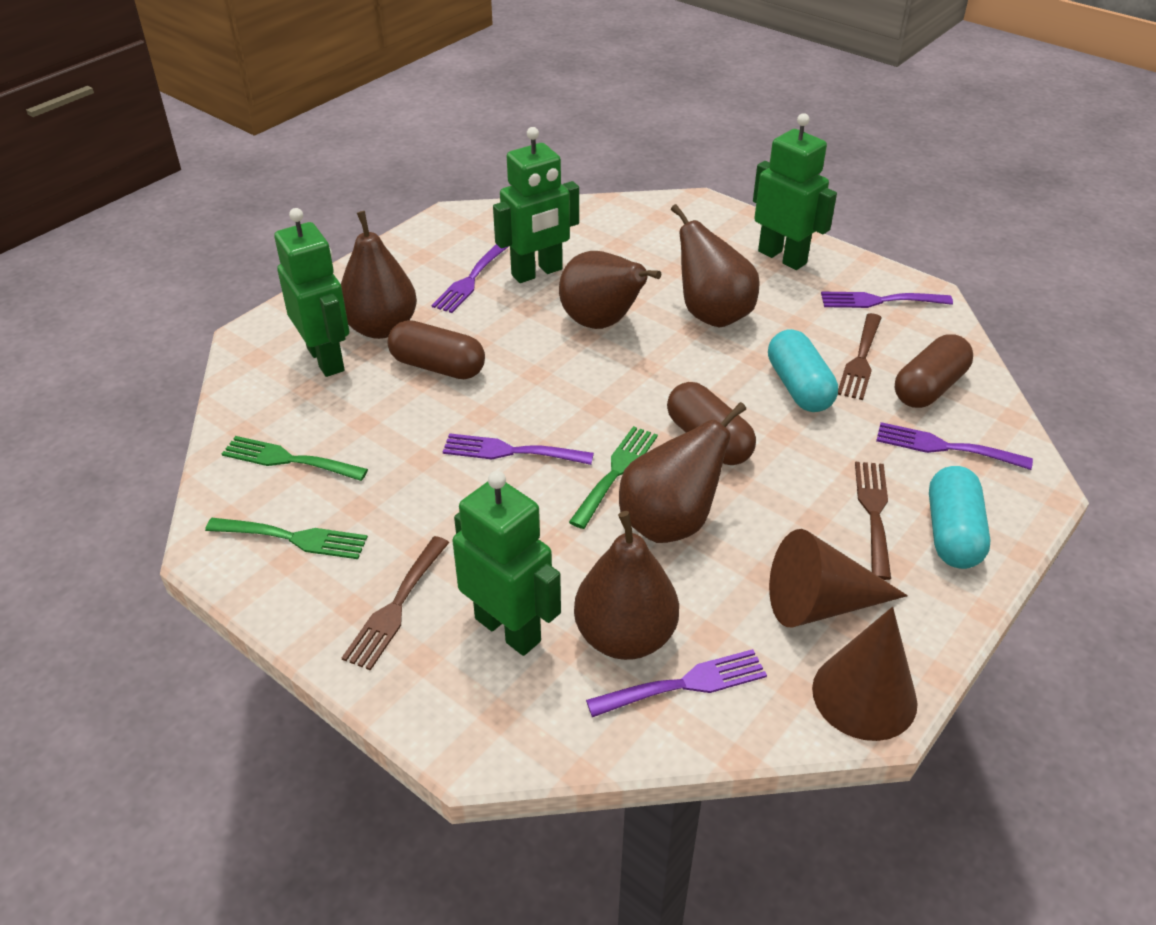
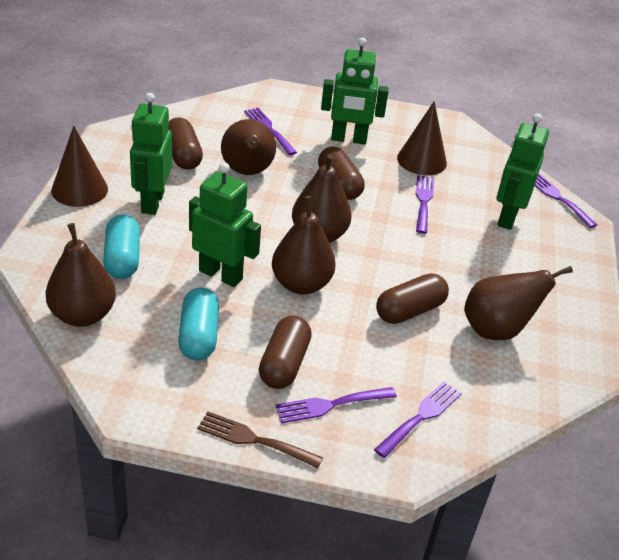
brown capsule: [388,320,485,379] [667,382,756,465] [895,335,973,408] = 3 -> [169,117,203,170] [259,315,312,389] [318,147,365,200] [376,273,449,324] = 4
brown fork: [342,536,449,671] [838,313,882,400] [855,462,891,580] = 3 -> [197,411,323,468] = 1
green fork: [205,518,368,559] [222,436,368,481] [569,426,658,529] = 3 -> none = 0

